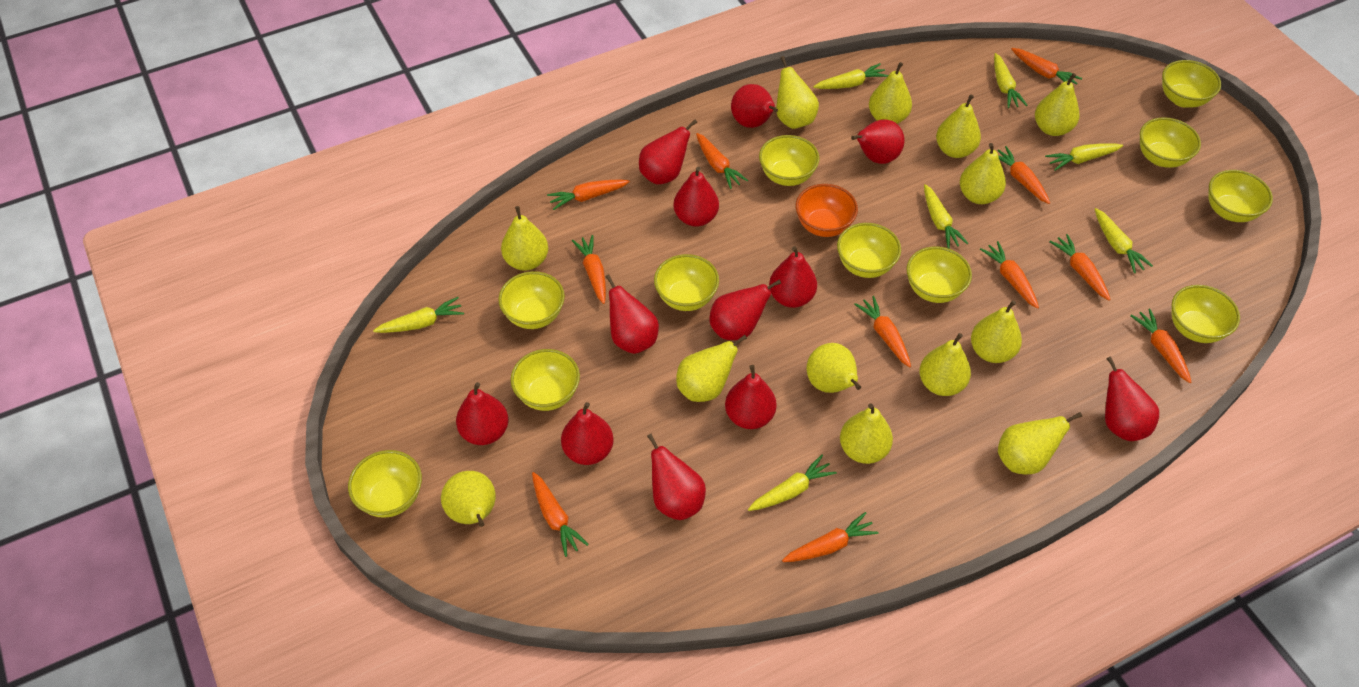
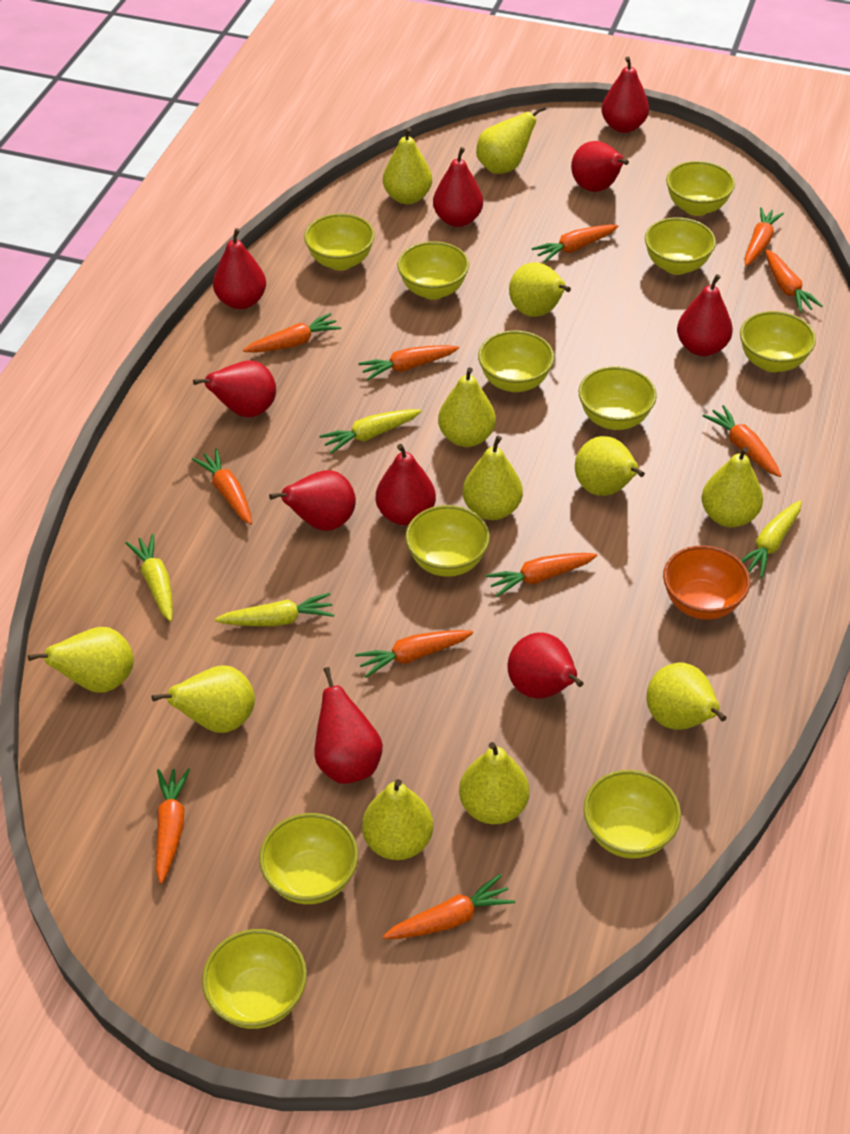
red pear: [456,382,508,445] [561,402,614,465] [605,274,659,354] [639,120,697,184] [647,434,706,520] [673,167,719,227] [710,279,781,340] [725,365,777,429] [731,84,778,128] [769,246,817,308] [851,119,904,164] [1105,356,1159,441] = 12 -> [193,360,276,417] [213,228,266,309] [269,470,356,531] [314,667,383,784] [376,444,436,525] [433,147,483,227] [508,632,584,699] [571,141,629,192] [601,57,649,133] [677,274,733,356] = 10
yellow carrot: [373,297,464,333] [748,455,837,511] [813,63,888,89] [924,184,968,249] [994,53,1027,108] [1045,143,1123,171] [1095,208,1153,273] = 7 -> [126,534,173,622] [215,593,334,626] [320,409,422,454] [740,500,802,578] = 4
yellow pear: [441,471,496,527] [501,206,548,271] [676,335,747,402] [776,56,819,129] [806,343,861,393] [840,403,893,464] [869,62,912,124] [919,333,971,396] [936,94,981,158] [960,143,1006,204] [971,300,1022,363] [998,412,1082,474] [1035,73,1079,136] = 13 -> [28,627,134,693] [152,665,255,733] [362,779,433,860] [383,127,432,204] [438,367,496,447] [459,742,529,824] [463,436,523,520] [476,106,546,174] [509,262,571,317] [575,436,645,496] [647,662,727,730] [701,447,763,527] = 12

